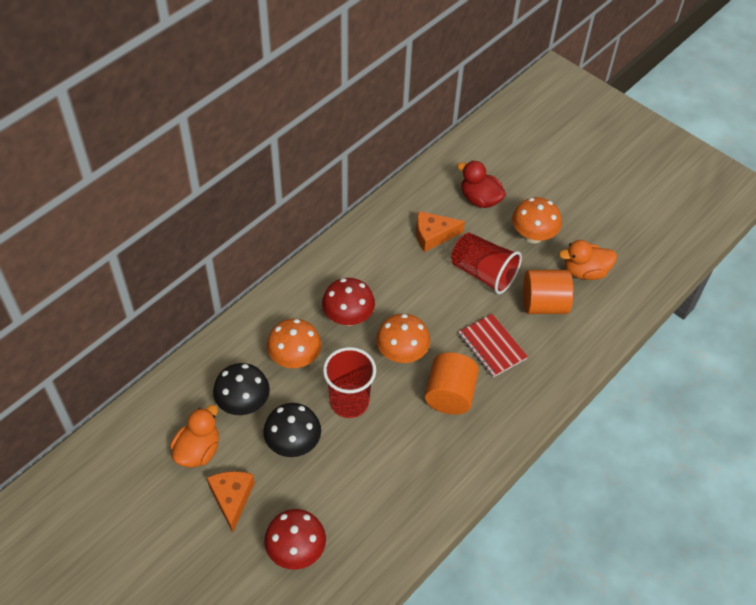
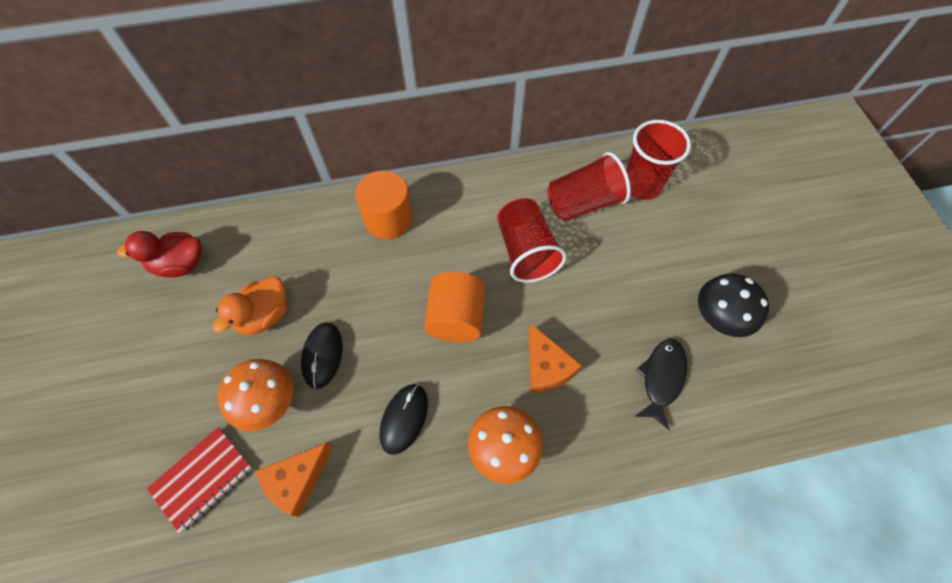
black fish: none = 0 -> [634,339,687,431] = 1
black mouse: none = 0 -> [301,322,343,389] [380,384,428,455] = 2
black mushroom: [213,363,270,415] [263,403,321,457] = 2 -> [698,274,769,337] = 1
orange duck: [170,405,219,468] [559,240,617,280] = 2 -> [213,276,287,335] = 1
orange mushroom: [267,319,321,368] [376,314,430,363] [512,197,562,244] = 3 -> [218,359,294,431] [468,406,543,484] = 2
red cup: [323,347,376,418] [451,233,522,294] = 2 -> [497,198,567,283] [548,152,631,222] [626,120,691,200] = 3
red mushroom: [264,509,326,570] [322,278,375,326] = 2 -> none = 0

